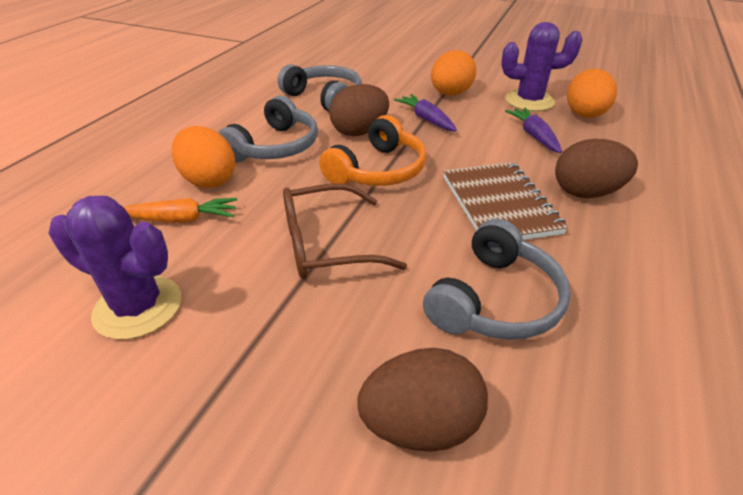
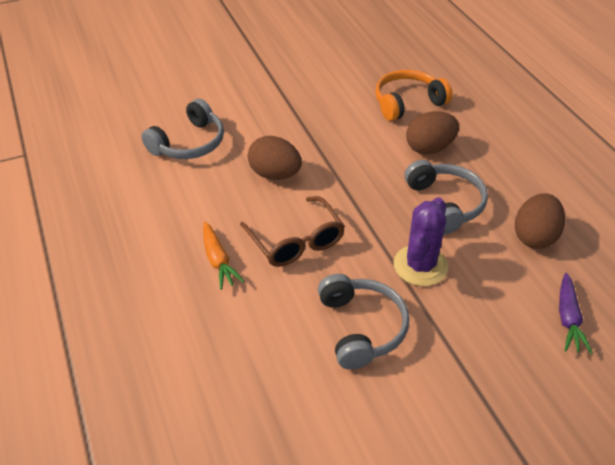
brown notebook: [443,162,568,240] = 1 -> none = 0
orange egg: [172,126,235,188] [431,50,476,95] [567,69,617,118] = 3 -> none = 0
purple cactus: [48,196,181,340] [501,22,582,111] = 2 -> [394,197,448,286] = 1
purple carrot: [394,94,457,131] [505,108,562,153] = 2 -> [559,273,592,354] = 1

